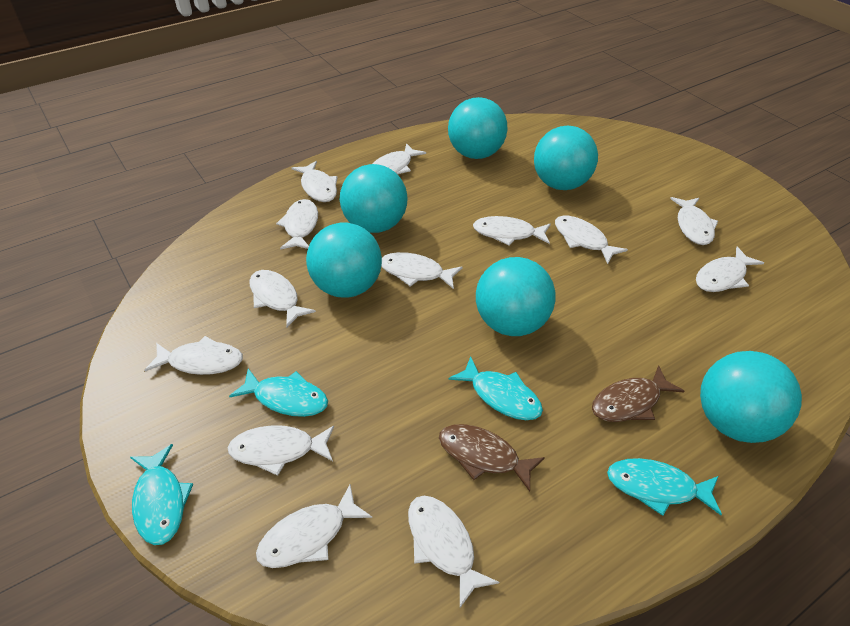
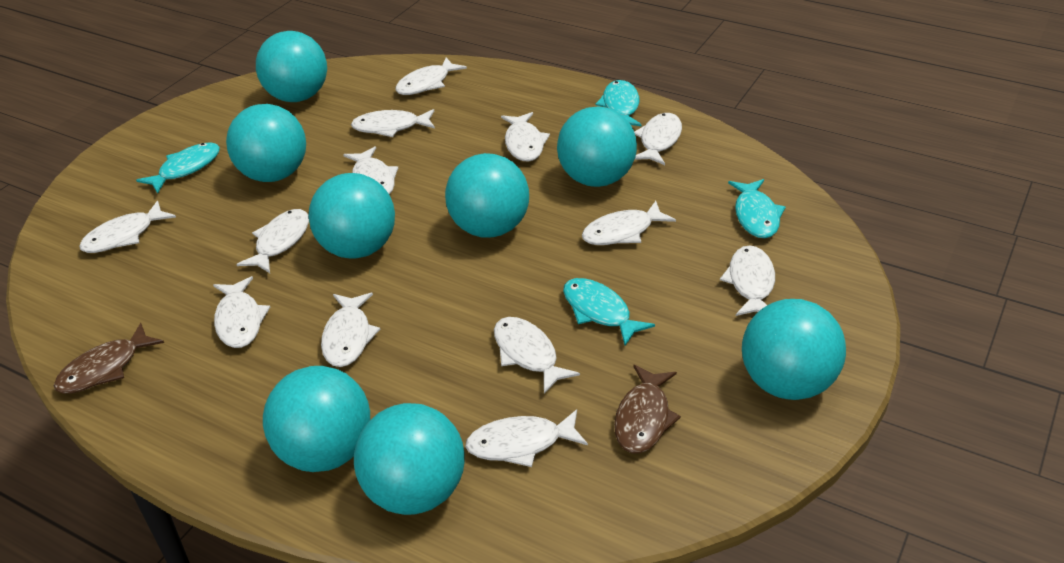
turquoise ball: [306,223,382,298] [340,164,407,233] [448,97,508,159] [476,257,556,336] [534,126,598,190] [700,351,802,443] = 6 -> [226,104,306,182] [256,31,327,102] [263,366,370,472] [308,173,395,259] [354,403,465,515] [445,153,529,238] [557,106,637,187] [742,299,846,400] = 8

